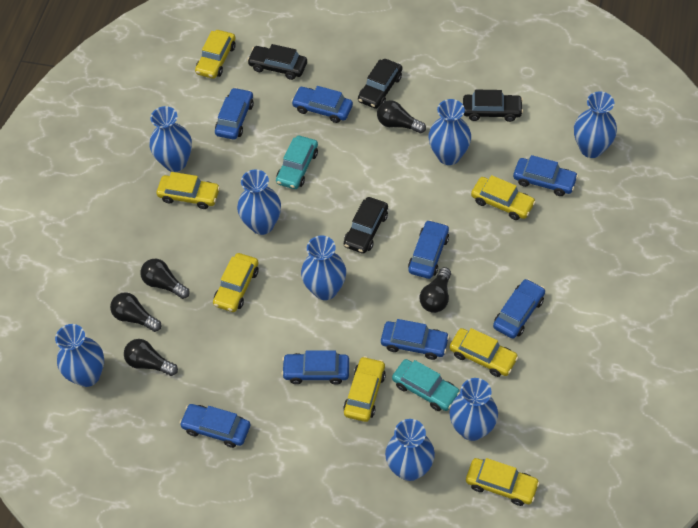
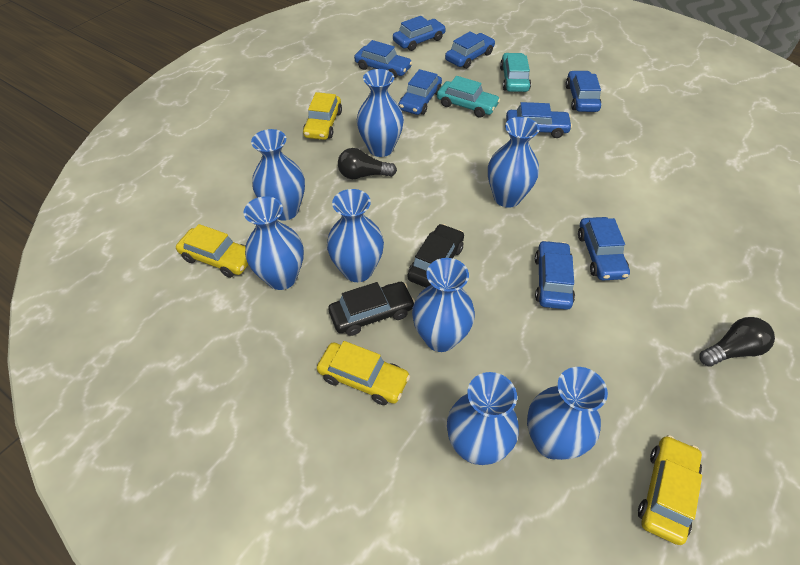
black car: [247,44,307,80] [344,197,388,254] [358,59,402,109] [463,90,523,122] = 4 -> [328,282,415,336] [408,224,464,288] = 2
black light bulb: [110,292,161,332] [124,339,178,376] [140,259,190,299] [377,100,426,133] [420,267,451,313] = 5 -> [338,148,397,179] [699,317,775,367] = 2
yellow car: [157,172,220,209] [195,30,236,79] [213,253,259,312] [343,356,386,422] [449,328,519,377] [466,458,540,506] [471,175,536,220] = 7 -> [176,224,249,278] [303,92,342,140] [317,341,410,405] [638,435,702,545] = 4

